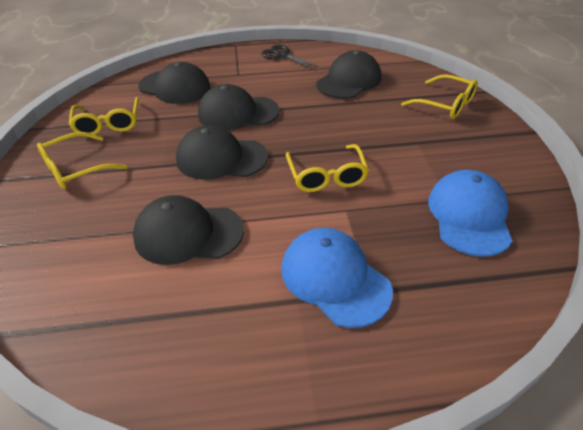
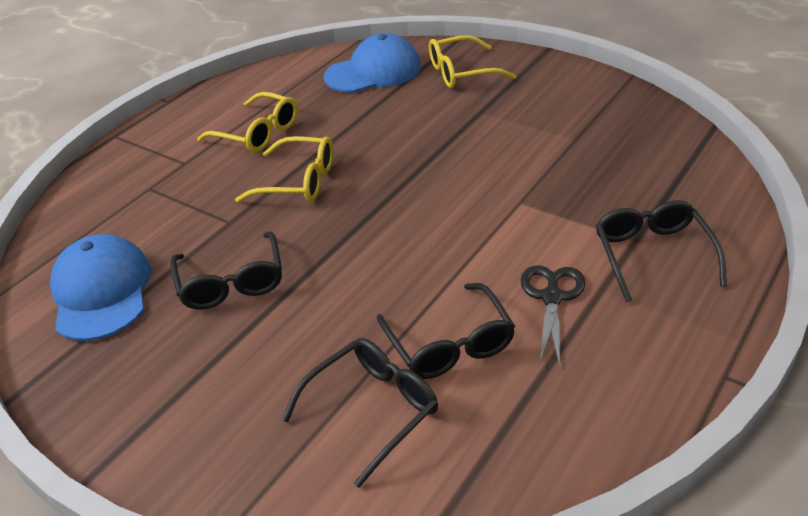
black cap: [133,195,244,265] [138,62,210,104] [176,125,268,180] [198,84,279,130] [316,50,382,99] = 5 -> none = 0
black glasses: none = 0 -> [170,231,282,310] [282,338,438,488] [377,283,515,379] [596,200,727,302] = 4
yellow glasses: [37,132,127,189] [69,97,139,135] [285,144,369,192] [401,74,478,119] = 4 -> [197,92,298,152] [235,136,334,203] [429,35,516,88] = 3

